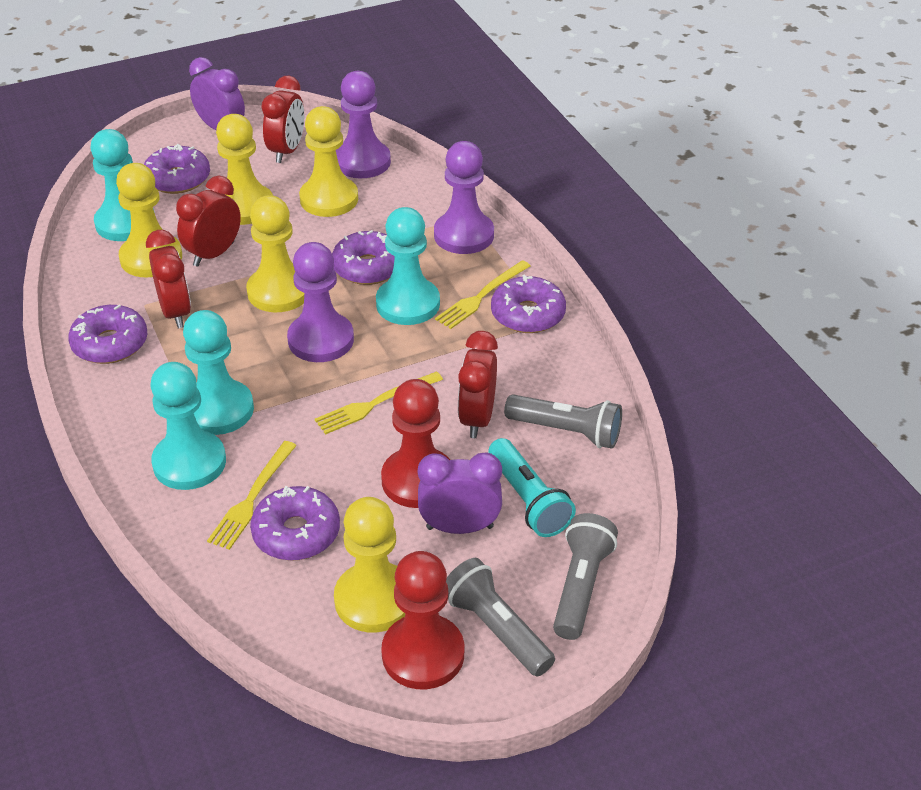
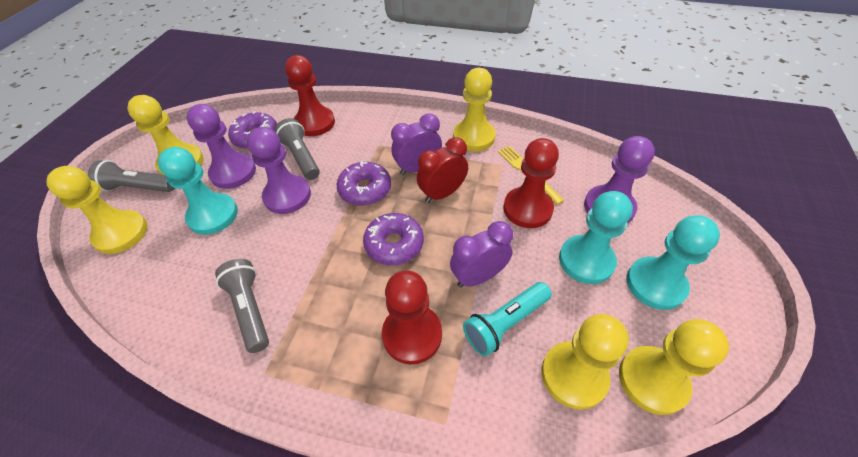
purple donut: [68,305,147,364] [144,144,210,194] [250,486,340,561] [332,230,395,285] [491,274,566,333] = 5 -> [228,111,277,149] [337,161,391,206] [363,213,424,265] = 3
red clock: [146,230,191,328] [176,175,241,267] [262,76,304,163] [458,331,498,438] = 4 -> [417,137,468,203] = 1
red pawn: [381,379,450,508] [381,551,464,689] = 2 -> [285,55,335,136] [382,270,442,364] [503,138,559,228] = 3
turquoise pawn: [90,129,154,241] [151,362,226,490] [183,310,254,435] [376,207,440,325] = 4 -> [158,147,238,235] [559,191,633,284] [626,215,720,310] = 3
yellow fork: [207,441,297,550] [315,371,443,435] [435,260,531,329] = 3 -> [498,146,564,205] = 1

